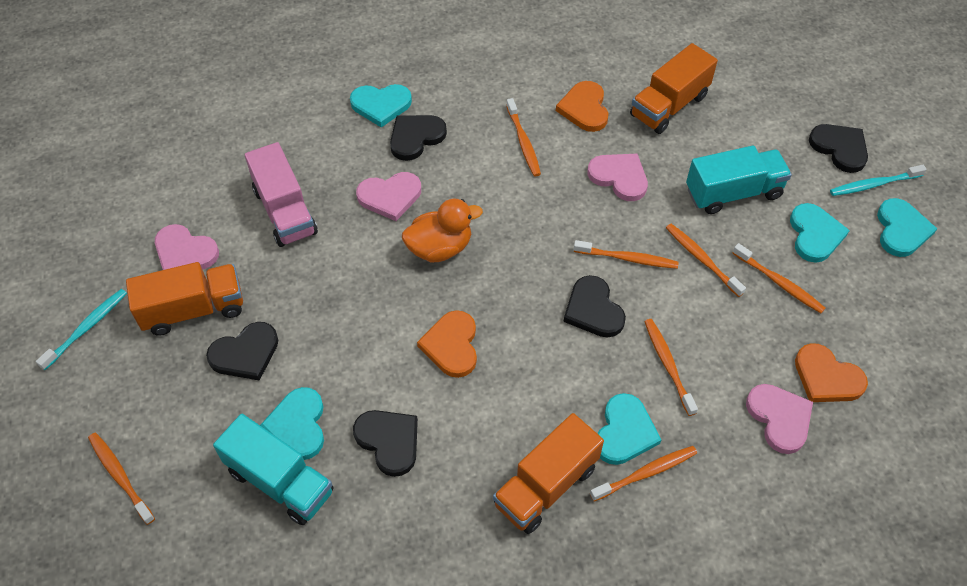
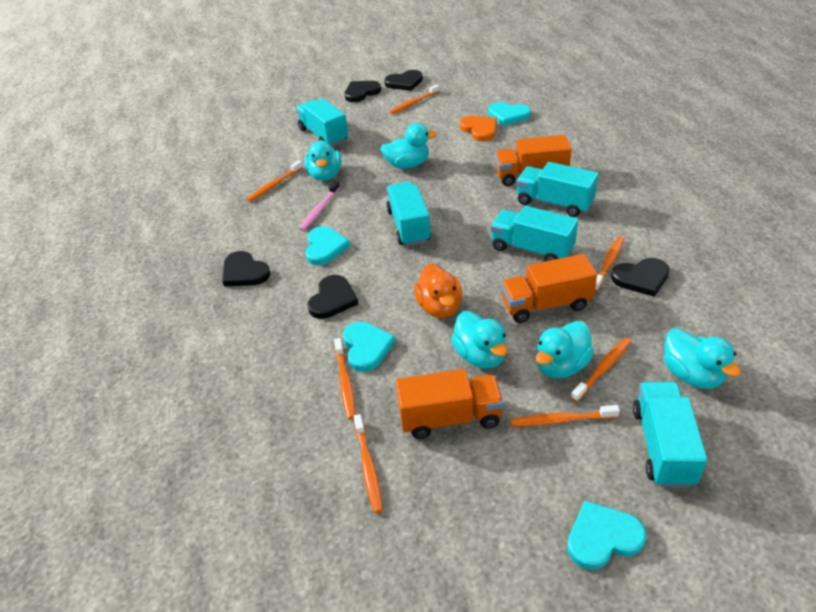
orange heart: [417,310,477,378] [556,81,608,132] [795,343,868,402] = 3 -> [460,116,497,141] = 1
pink heart: [155,224,219,270] [356,172,421,221] [587,154,648,201] [746,384,813,454] = 4 -> none = 0
pink toothbrush: none = 0 -> [300,181,340,231] = 1
pink truck: [245,142,318,247] = 1 -> none = 0
turquoise duck: none = 0 -> [304,140,341,181] [380,123,437,169] [451,311,508,368] [536,321,594,378] [664,328,741,388] = 5
turquoise heart: [260,387,324,460] [350,84,412,127] [597,393,661,465] [790,203,850,263] [877,198,937,257] = 5 -> [305,226,350,265] [343,322,396,372] [488,102,531,126] [567,501,646,570] = 4
turquoise toothbrush: [36,289,127,370] [830,165,927,196] = 2 -> none = 0
turquoise truck: [213,414,333,525] [686,145,792,214] = 2 -> [296,98,348,147] [386,182,431,246] [491,206,578,261] [516,162,598,217] [633,382,707,488] = 5

